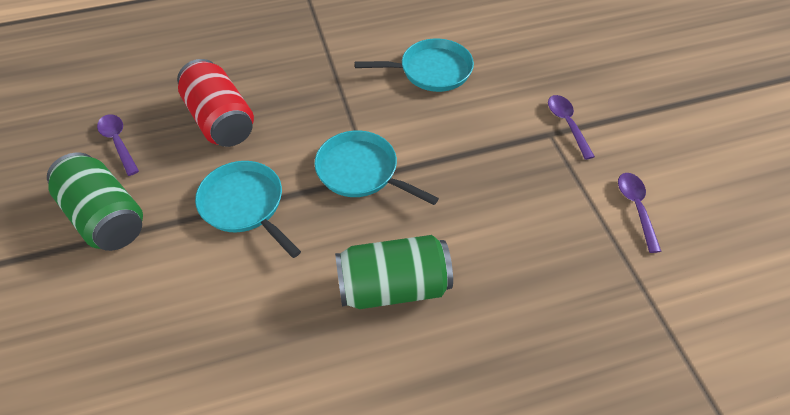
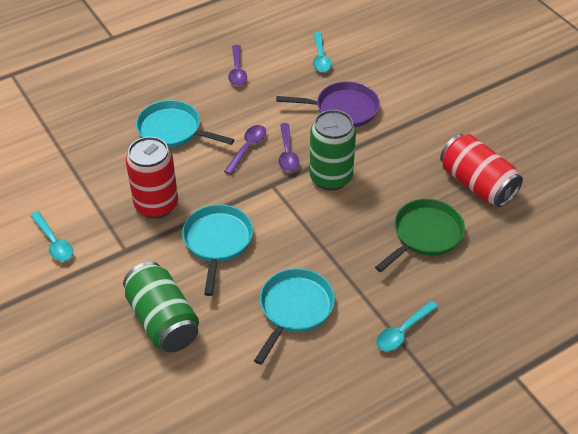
green pan: none = 0 -> [375,199,465,272] = 1
purple pan: none = 0 -> [276,81,380,127] = 1
red can: [177,59,254,147] = 1 -> [126,136,178,219] [440,134,523,207] = 2
turquoise spoon: none = 0 -> [31,212,73,261] [313,32,332,72] [376,301,438,351] = 3

